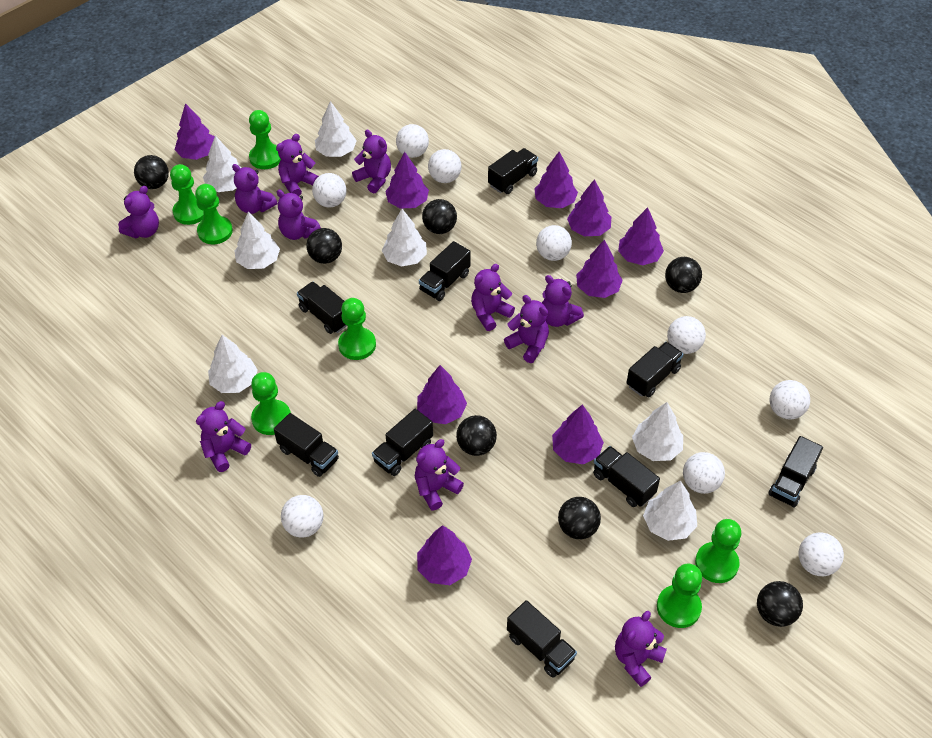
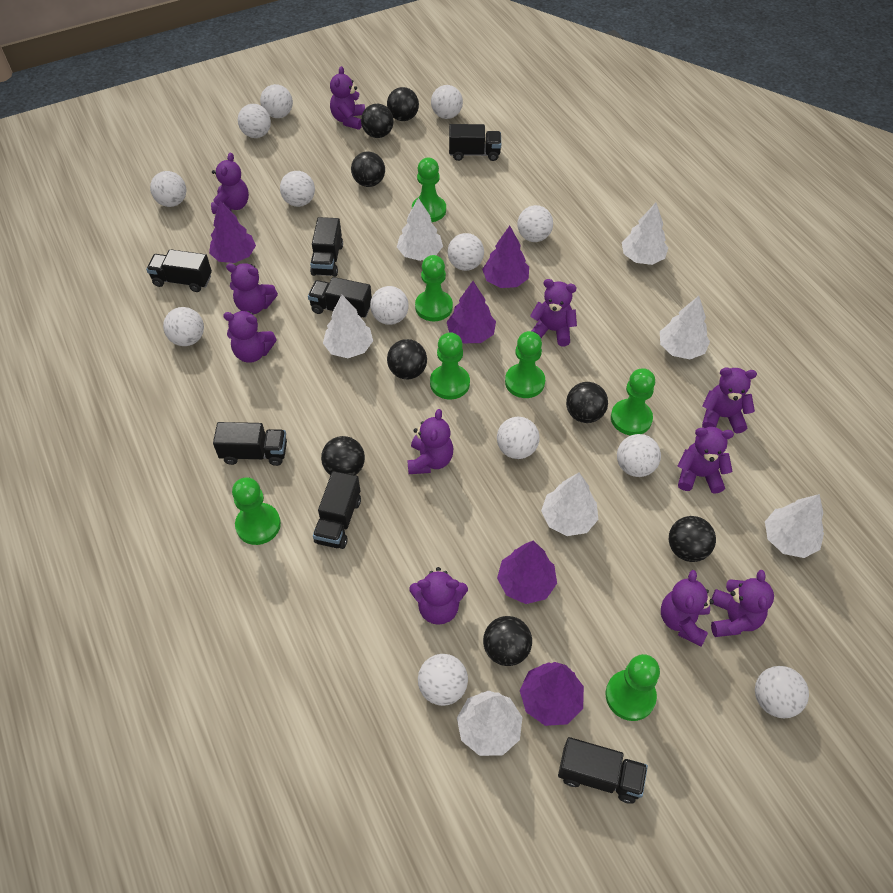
black ball: [134,155,169,189] [306,228,342,264] [422,199,457,234] [456,415,497,456] [558,497,601,539] [665,257,702,293] [757,581,803,627] = 7 -> [321,436,365,475] [351,151,385,187] [361,104,394,138] [387,87,419,121] [387,339,427,379] [483,616,532,666] [566,382,608,423] [669,516,716,562] = 8
black truck: [274,413,339,477] [297,282,347,334] [372,409,433,476] [419,241,471,301] [488,148,538,194] [507,600,577,678] [593,446,660,507] [626,342,684,397] [768,436,823,507] = 9 -> [146,249,212,292] [213,422,287,466] [308,277,372,318] [310,217,343,277] [313,471,361,549] [449,124,501,161] [558,737,648,804] = 7
purple tree: [175,103,214,160] [385,152,429,209] [417,365,467,424] [417,525,472,585] [534,152,578,208] [552,404,604,464] [567,179,611,236] [576,240,623,298] [618,207,664,265] = 9 -> [209,201,256,263] [447,281,496,343] [482,226,529,288] [497,540,557,604] [520,662,584,726] = 5
white ball: [281,495,324,538] [312,173,347,207] [396,124,429,158] [428,149,462,183] [536,225,572,261] [667,316,706,354] [683,452,725,494] [770,380,810,420] [799,533,844,576] = 9 -> [150,171,186,207] [163,307,204,346] [238,104,271,138] [260,84,293,118] [280,171,315,207] [370,286,409,325] [418,654,468,706] [431,85,463,119] [448,233,484,271] [497,417,540,459] [517,205,553,242] [617,434,661,477] [755,666,809,718] = 13

